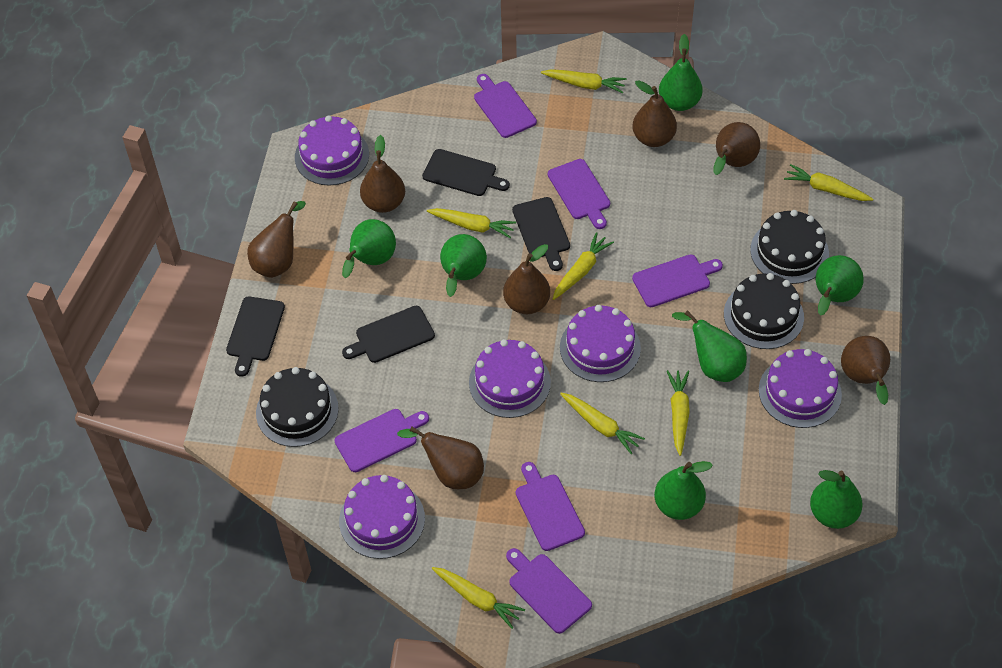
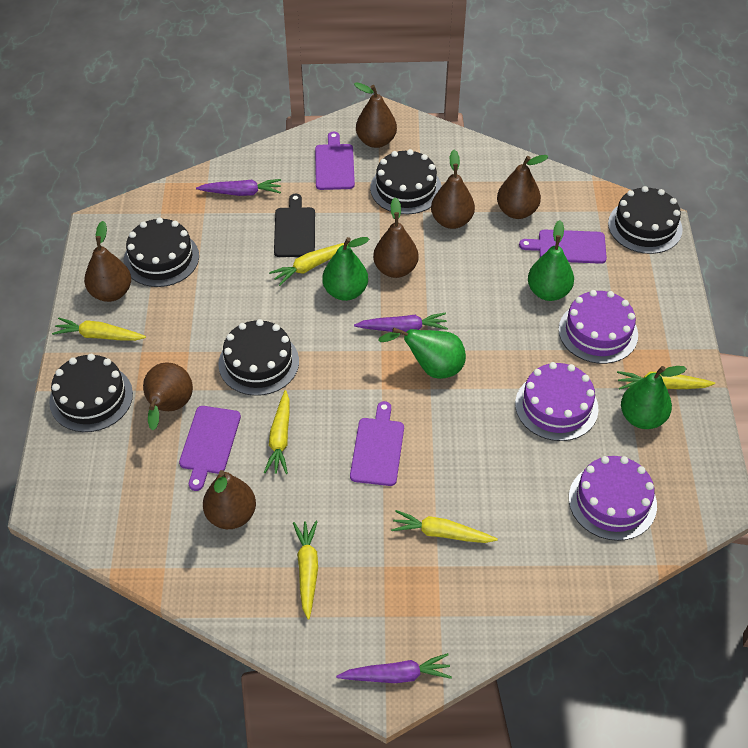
black cake: [256,367,339,447] [724,273,804,349] [750,210,829,284] = 3 -> [49,354,133,432] [124,217,199,287] [218,319,299,396] [370,149,442,214] [608,186,683,254] = 5
black cutting board: [226,296,285,377] [342,306,435,363] [422,149,510,196] [512,197,570,271] = 4 -> [274,194,315,257] = 1
green pear: [342,219,396,278] [440,234,487,297] [654,461,713,520] [659,34,703,111] [672,310,747,382] [810,470,863,529] [816,255,864,316] = 7 -> [322,237,369,301] [378,328,466,379] [528,220,574,301] [621,366,687,429] = 4
purple cake: [295,115,369,186] [339,475,425,559] [469,339,551,418] [560,305,641,382] [759,349,842,428] = 5 -> [515,362,599,441] [559,290,638,364] [569,456,657,541] = 3
purple carrot: none = 0 -> [196,179,281,196] [336,653,452,683] [354,312,448,332] = 3
purple cutting board: [334,409,429,472] [474,74,537,138] [506,548,592,634] [516,462,585,551] [548,159,610,229] [632,254,723,307] = 6 -> [179,406,241,491] [315,132,355,190] [350,401,404,486] [519,230,607,264] = 4
yellow carrot: [427,208,516,238] [431,567,525,629] [541,69,627,93] [553,232,614,300] [560,393,645,454] [667,370,690,456] [784,164,873,201] = 7 -> [52,318,146,341] [264,390,290,474] [269,243,348,286] [293,521,318,619] [391,510,498,543] [617,371,715,390] = 6

